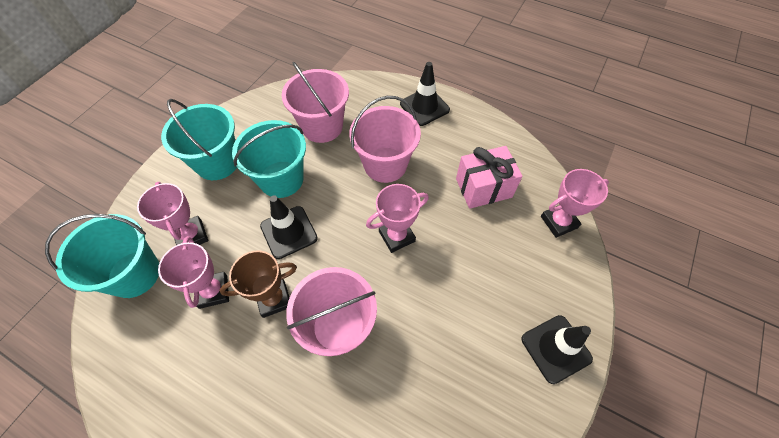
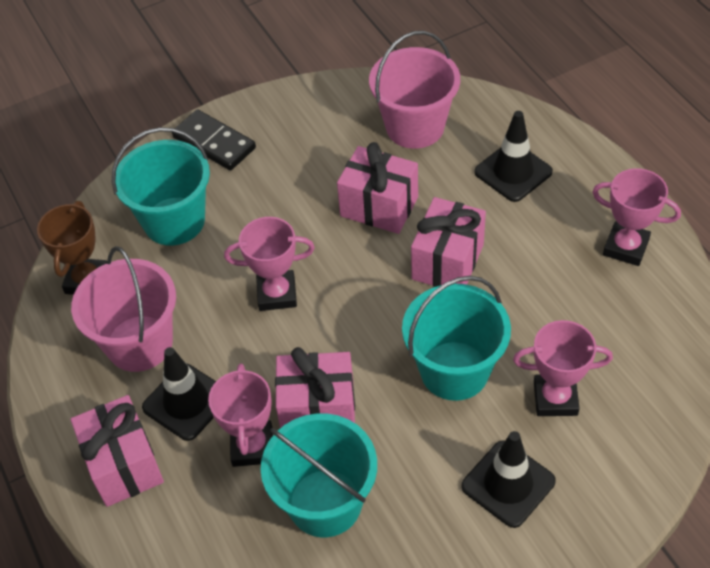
black domino: none = 0 -> [172,110,256,170] = 1
pink bucket: [282,61,349,143] [286,267,377,356] [349,96,421,183] = 3 -> [71,246,176,372] [369,31,460,149] = 2
pink gift: [456,146,523,209] = 1 -> [71,395,164,507] [275,347,355,428] [337,142,418,234] [411,197,486,287] = 4

